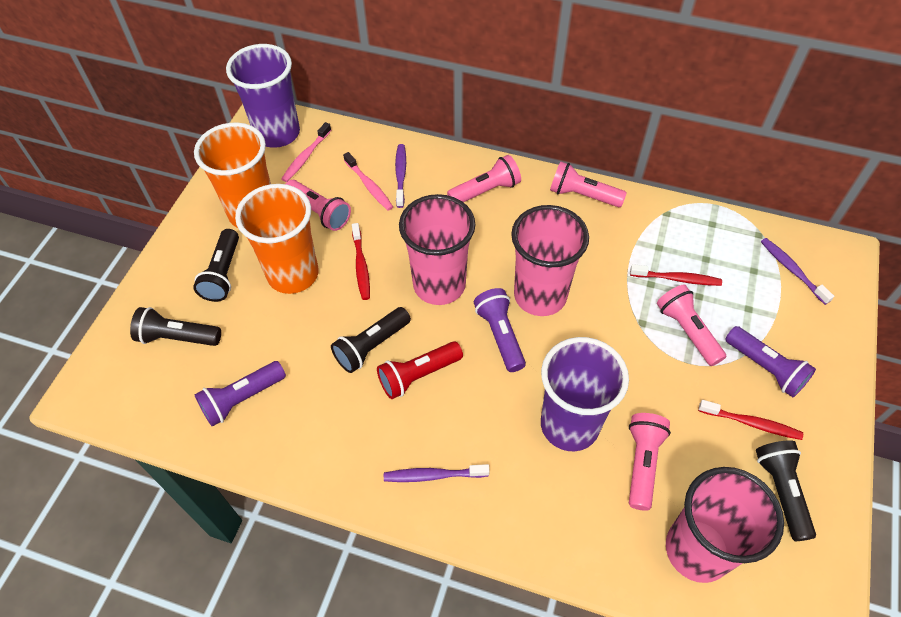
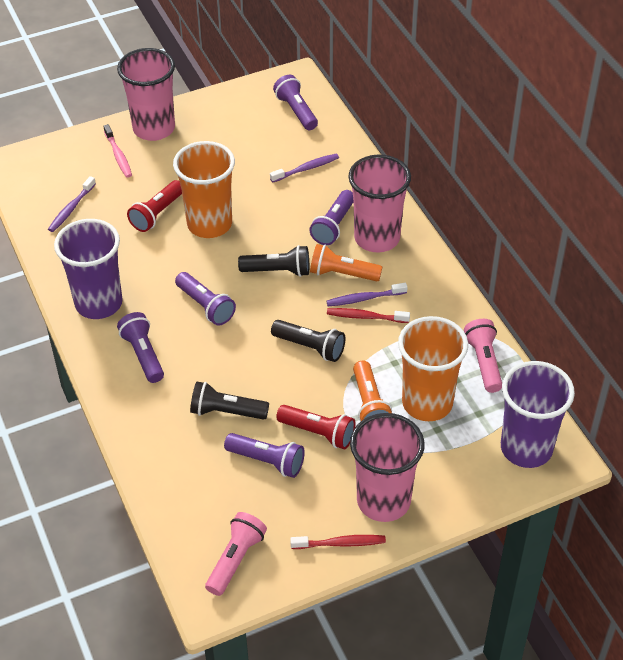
black flashlight: [130,307,221,346] [193,229,239,302] [331,307,411,373] [756,440,816,541] = 4 -> [190,382,269,420] [238,245,309,277] [271,320,345,362] = 3
orange flashlight: none = 0 -> [310,244,382,281] [353,361,392,421] = 2
pink flashlight: [286,180,351,231] [447,155,521,202] [550,161,627,207] [629,413,671,511] [657,285,726,366] = 5 -> [205,512,267,596] [464,319,502,393] = 2
pink toothbrush: [281,122,331,182] [343,152,393,210] = 2 -> [103,124,132,178] = 1
purple flashlight: [194,361,286,427] [474,288,526,372] [725,326,816,397] = 3 -> [117,312,164,383] [175,272,236,326] [224,433,305,478] [273,75,318,130] [309,190,354,245] = 5
red flashlight: [377,341,463,399] = 1 -> [127,180,182,232] [276,405,356,449] = 2
red toothbrush: [352,223,370,300] [630,264,722,286] [698,400,803,440] = 3 -> [290,535,386,549] [327,308,410,323] = 2

